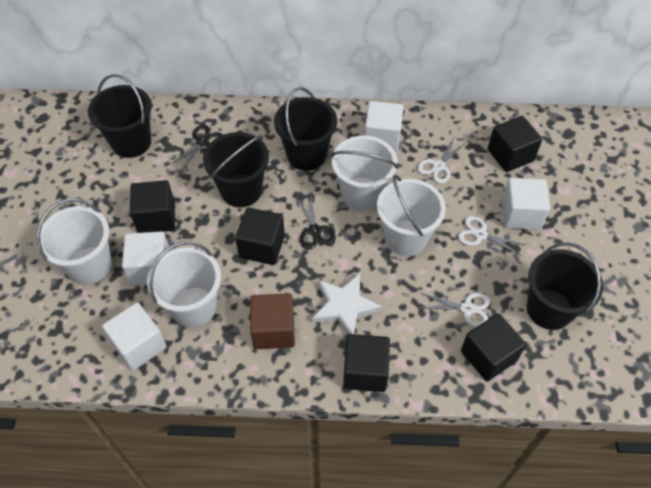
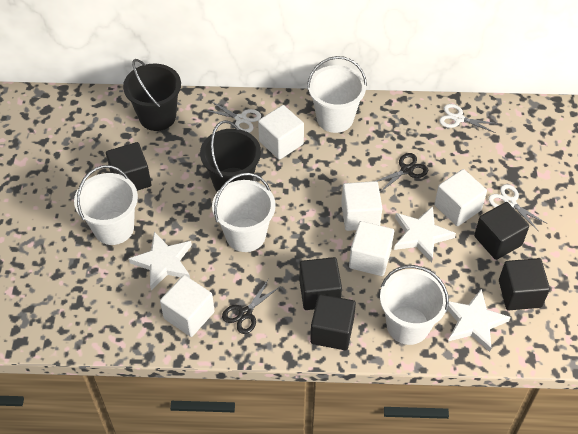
black bucket: [88,74,152,158] [203,132,269,207] [274,87,337,171] [527,242,603,330] = 4 -> [123,59,181,131] [200,120,261,192] = 2
brown cube: [250,293,295,349] = 1 -> none = 0
white cube: [102,302,167,371] [122,231,170,286] [365,101,404,152] [502,178,550,230] = 4 -> [160,275,215,337] [258,105,304,160] [341,181,382,231] [349,221,394,276] [434,169,487,226] = 5
white star: [312,273,383,334] = 1 -> [129,232,192,290] [394,206,456,263] [448,289,511,352] = 3

